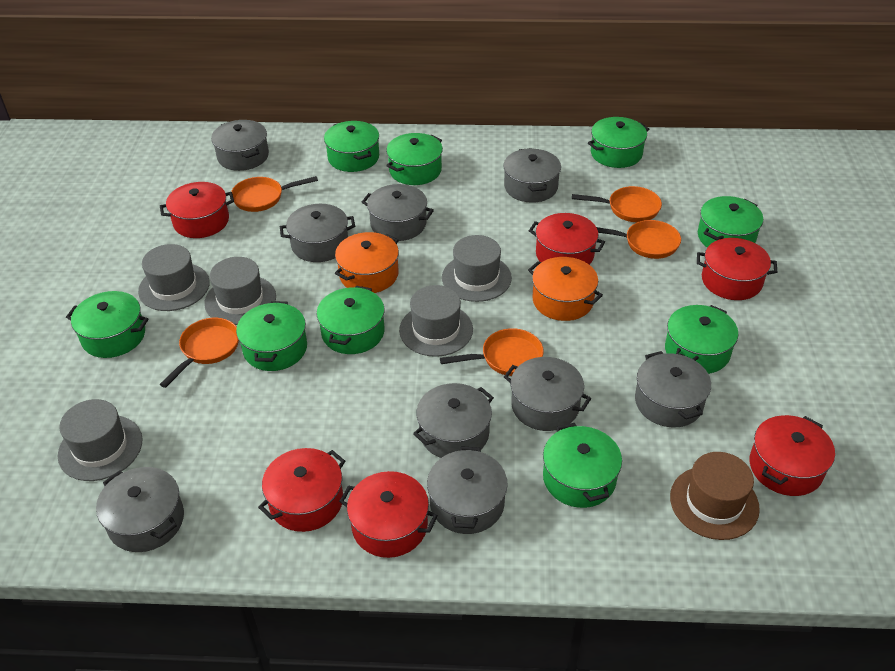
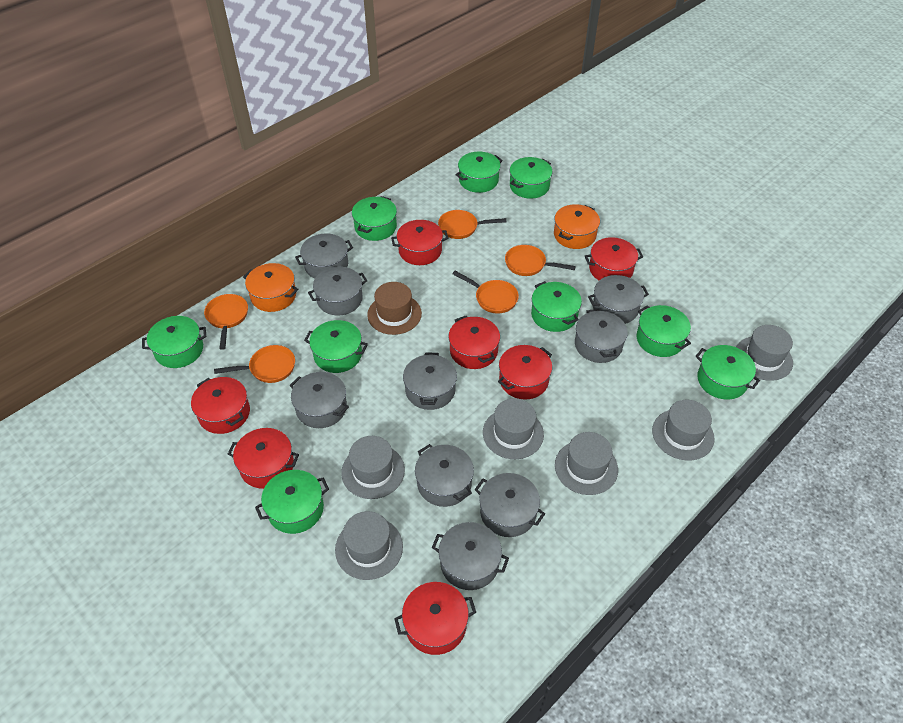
grey hat: [58,399,143,481] [138,244,210,311] [204,257,276,325] [399,285,473,357] [442,235,512,302] = 5 -> [335,511,403,580] [341,436,405,499] [483,398,544,459] [555,432,618,495] [652,400,715,461] [736,325,793,381] = 6
red pot: [160,182,234,238] [258,448,345,532] [339,471,438,558] [529,213,605,265] [697,238,777,300] [750,415,835,496] = 6 -> [191,377,250,434] [228,428,299,489] [391,220,448,265] [394,582,476,655] [448,316,500,369] [498,345,552,399] [585,237,643,280] = 7

